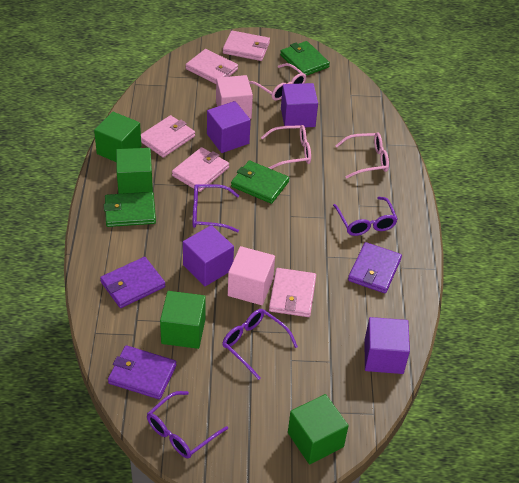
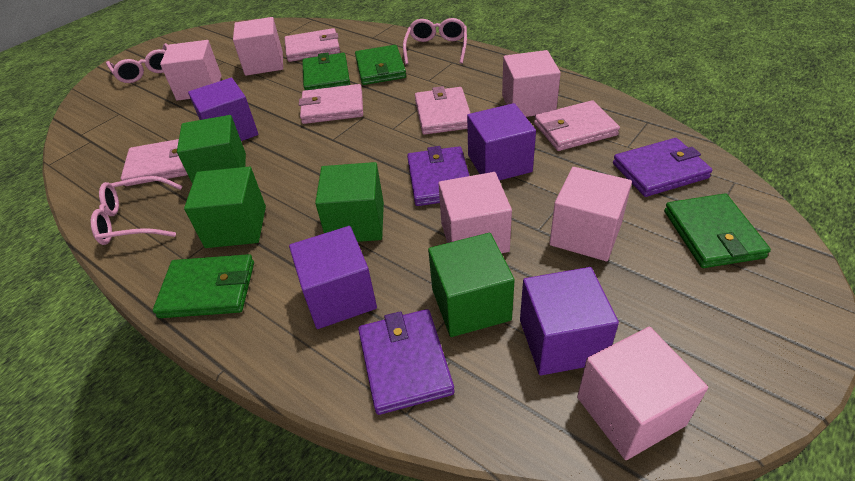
green wallet: [104,192,156,227] [231,160,289,204] [280,41,330,76] = 3 -> [153,254,254,318] [302,52,350,90] [355,45,406,85] [664,193,771,268] = 4
pink cube: [216,75,253,119] [228,246,275,305] = 2 -> [160,40,222,101] [233,17,283,76] [438,172,512,253] [502,50,561,117] [550,167,632,261] [577,327,708,460] = 6
purple glasses: [147,391,228,458] [193,184,239,232] [222,309,298,380] [333,197,398,236] = 4 -> none = 0

